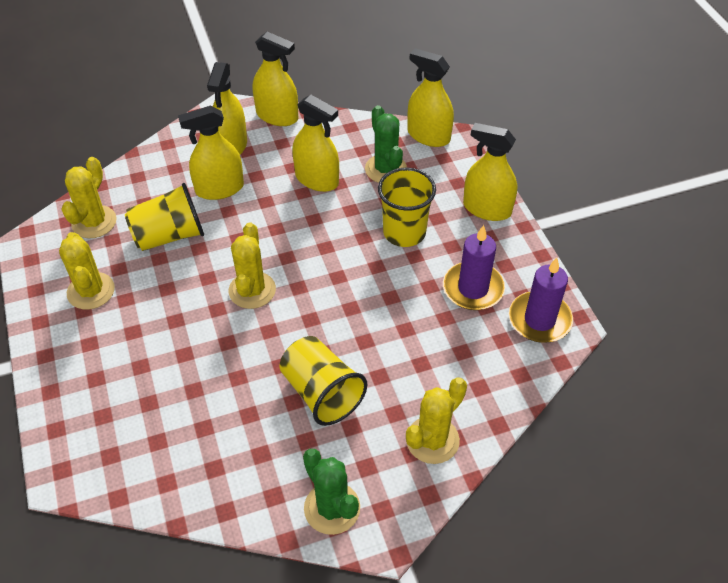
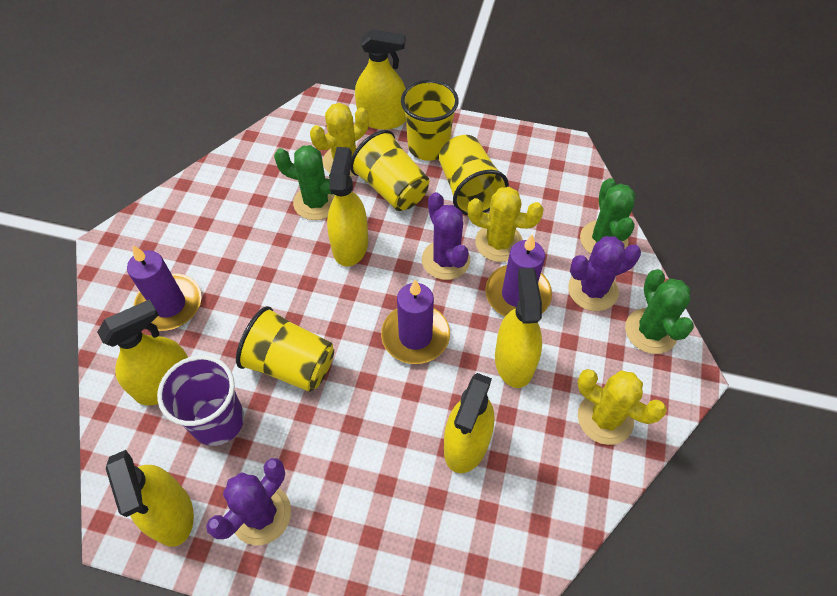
green cactus: [303,449,360,535] [365,105,407,183] = 2 -> [274,145,335,220] [580,178,636,254] [625,269,694,354] = 3
purple cactus: none = 0 -> [206,458,291,545] [422,192,470,280] [568,236,641,311] = 3
purple candle: [443,225,505,310] [509,258,573,343] = 2 -> [127,245,202,331] [381,280,450,364] [485,234,552,317] = 3
purple cup: none = 0 -> [157,355,244,446] = 1
yellow cactus: [59,232,115,310] [61,157,117,238] [229,222,276,309] [406,377,467,464] = 4 -> [310,103,369,177] [467,187,544,262] [577,369,667,445] = 3
yellow cup: [125,183,204,251] [279,336,367,426] [378,168,436,247] = 3 -> [236,306,334,392] [350,130,429,211] [401,80,459,161] [439,135,509,215] = 4

